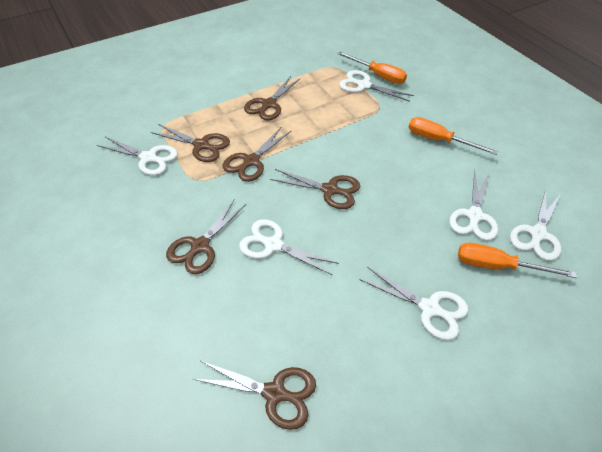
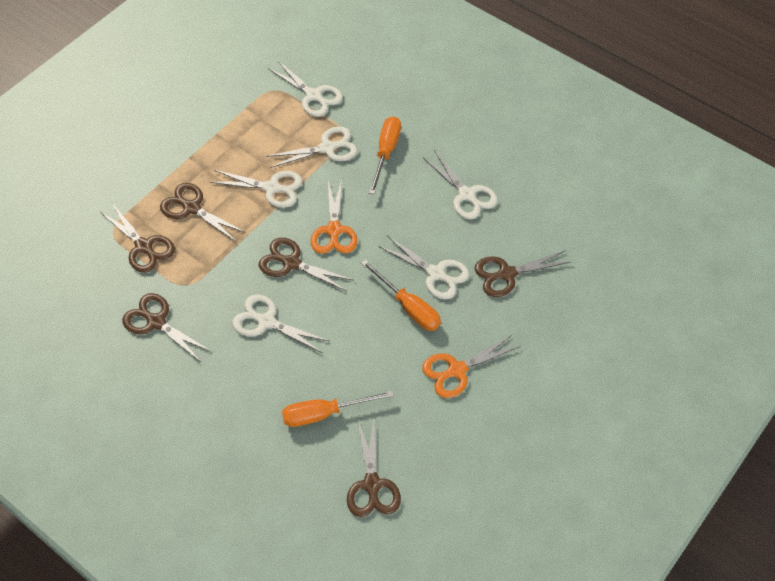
orange scissors: none = 0 -> [311,180,357,254] [422,335,521,398] = 2

